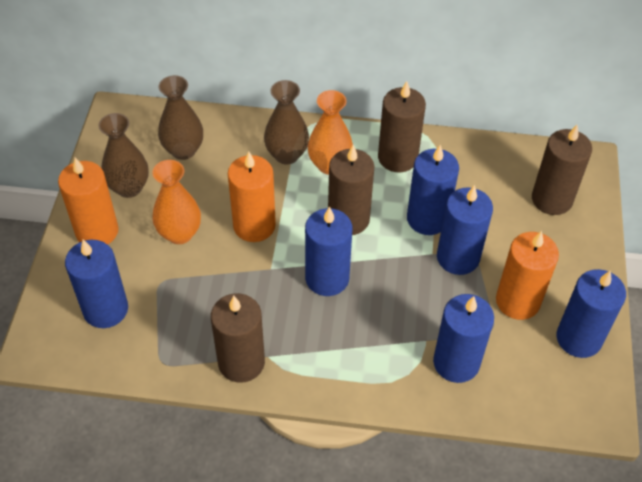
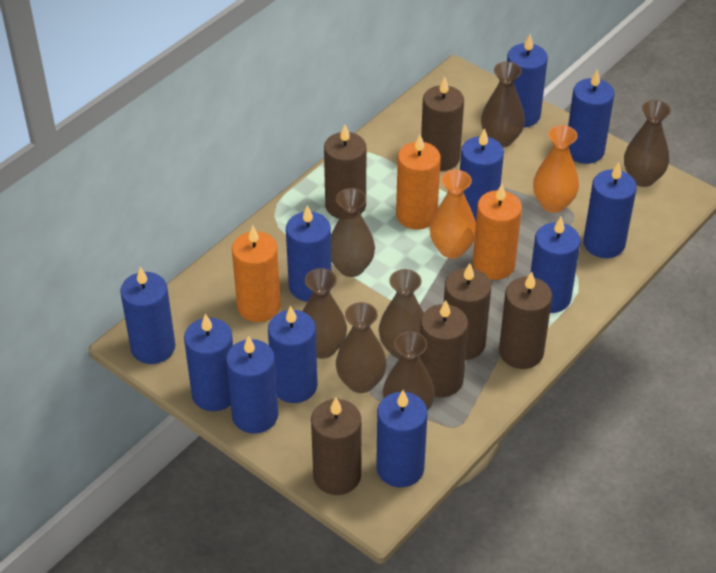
blue candle: [65,240,128,328] [305,206,352,296] [407,145,459,235] [433,294,494,383] [437,185,493,275] [556,269,626,358] = 6 -> [120,267,176,364] [184,314,233,411] [226,336,278,434] [268,305,317,403] [286,205,332,302] [376,390,427,487] [460,128,504,222] [507,34,548,127] [530,217,580,313] [568,69,614,164] [583,162,637,258] = 11
brown candle: [211,293,265,383] [328,145,374,235] [378,81,426,172] [532,125,592,215] = 4 -> [311,397,361,495] [324,125,366,219] [419,300,468,397] [421,77,464,171] [444,263,491,360] [499,272,552,369] = 6
brown vase: [99,113,149,198] [158,75,203,160] [264,80,309,165] = 3 -> [302,268,347,359] [331,188,375,277] [336,302,387,393] [379,269,424,359] [383,331,435,411] [481,62,525,147] [624,100,671,187] = 7

